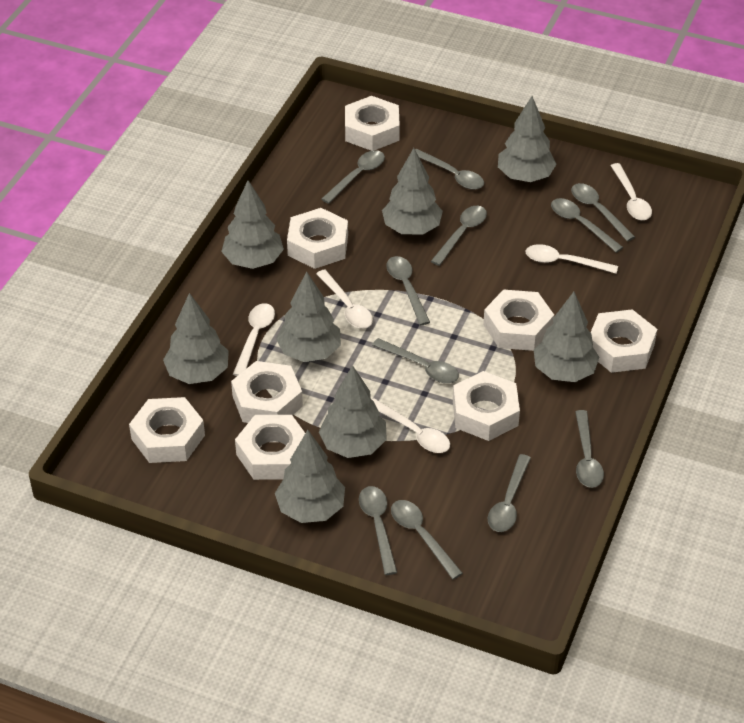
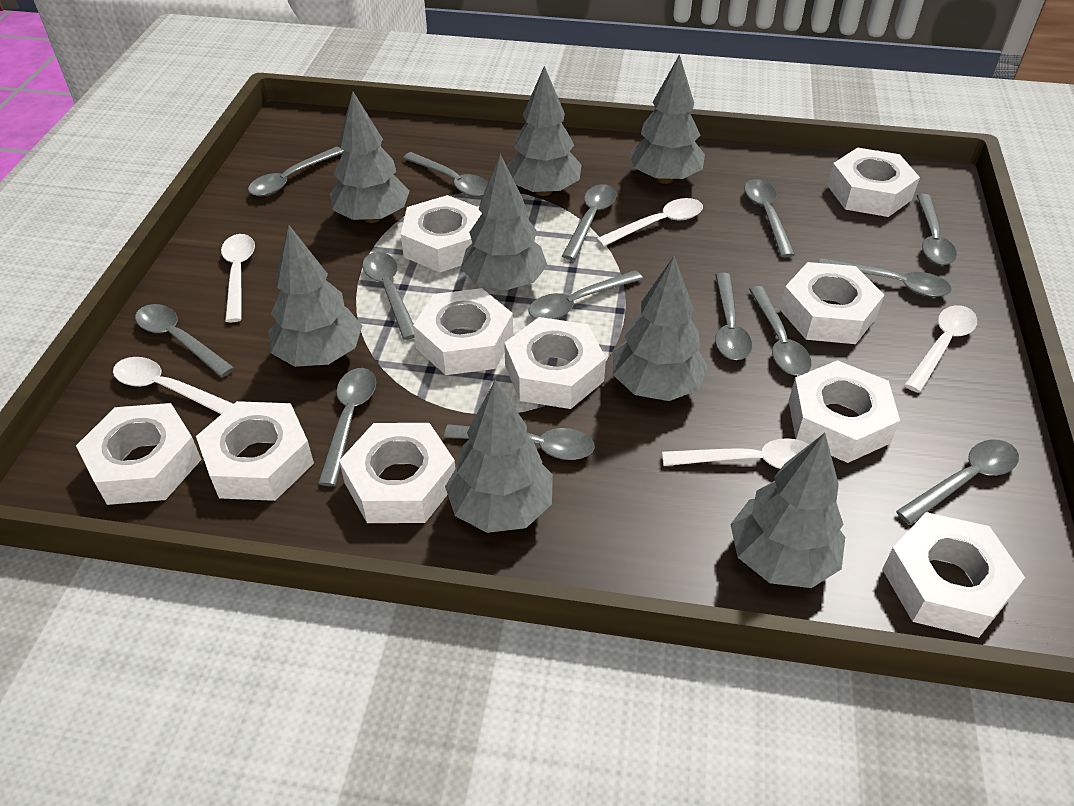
grey spoon: [322,150,385,204] [359,486,397,575] [372,338,459,383] [386,256,430,325] [391,500,463,579] [415,149,484,190] [431,206,487,266] [488,454,531,532] [551,198,623,253] [571,183,635,242] [575,410,604,488] = 11 -> [135,304,234,377] [248,147,344,196] [318,368,376,486] [362,252,415,340] [403,152,488,197] [444,424,595,460] [528,270,643,319] [562,184,616,260] [715,273,752,360] [744,179,795,257] [749,286,812,375] [819,258,952,297] [896,439,1019,524] [917,194,957,265] = 14
white nut: [129,397,205,463] [231,361,303,423] [235,415,305,480] [287,208,348,269] [345,96,400,151] [453,371,520,441] [483,290,554,351] [590,309,657,373] = 8 -> [76,403,202,505] [196,401,314,501] [339,423,456,523] [401,195,482,272] [413,288,513,375] [504,317,606,409] [779,262,884,344] [789,360,900,463] [827,148,920,217] [882,512,1025,638] = 10

